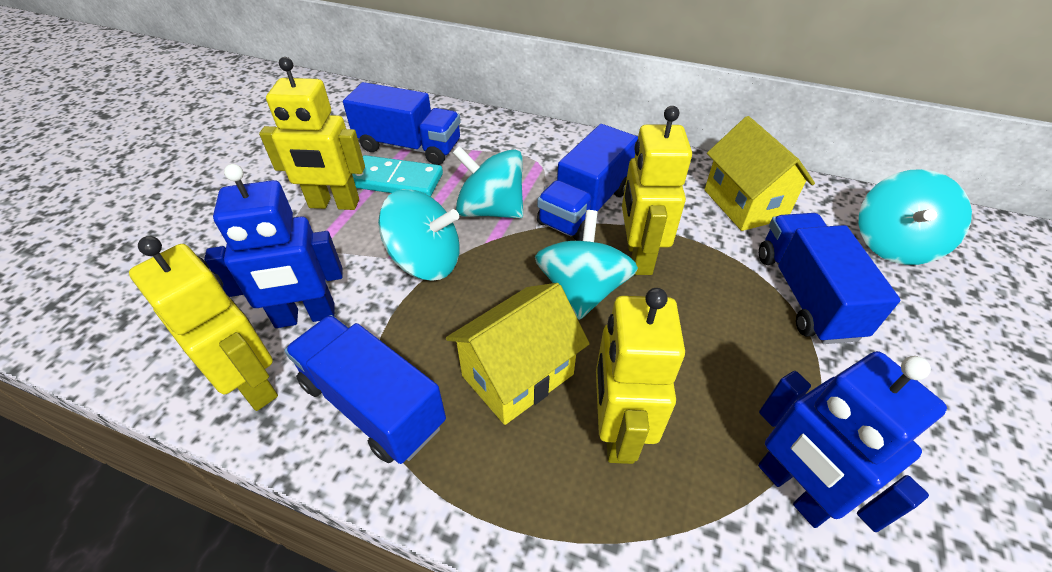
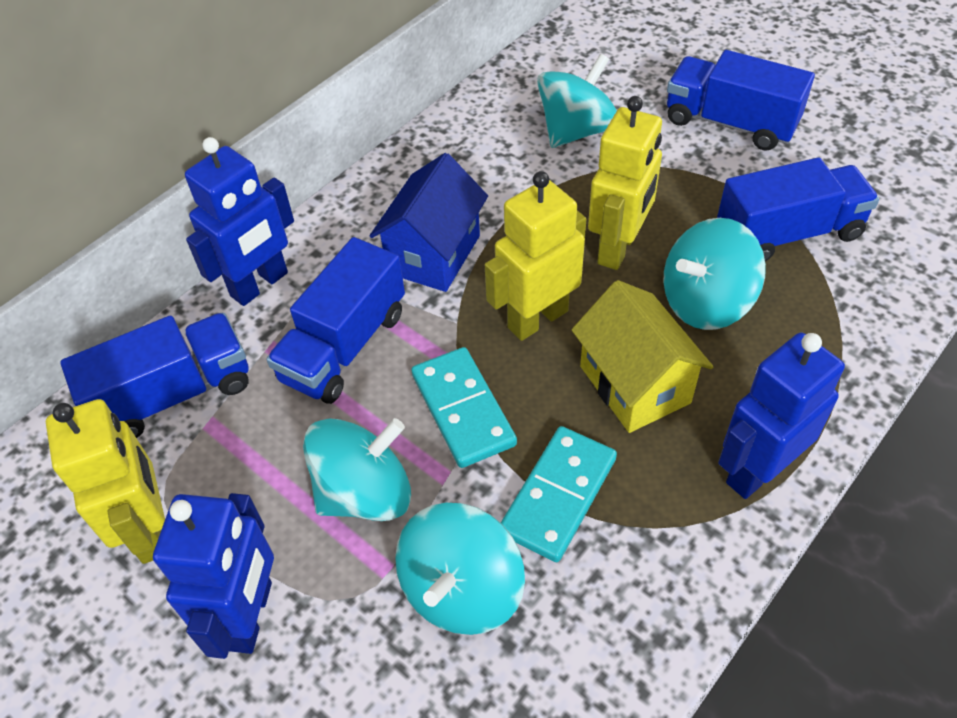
blue house: none = 0 -> [370,153,488,292] = 1
blue robot: [204,164,343,328] [758,351,947,532] = 2 -> [153,493,274,659] [185,137,294,306] [718,333,845,499] = 3
turquoise domino: [352,155,443,197] = 1 -> [411,347,517,468] [501,426,617,562] = 2
yellow house: [446,283,590,425] [704,116,815,231] = 2 -> [572,280,714,433] = 1
yellow robot: [129,236,278,411] [259,57,365,210] [596,288,685,464] [622,106,692,275] = 4 -> [46,399,165,564] [485,171,586,341] [588,96,662,270] = 3

